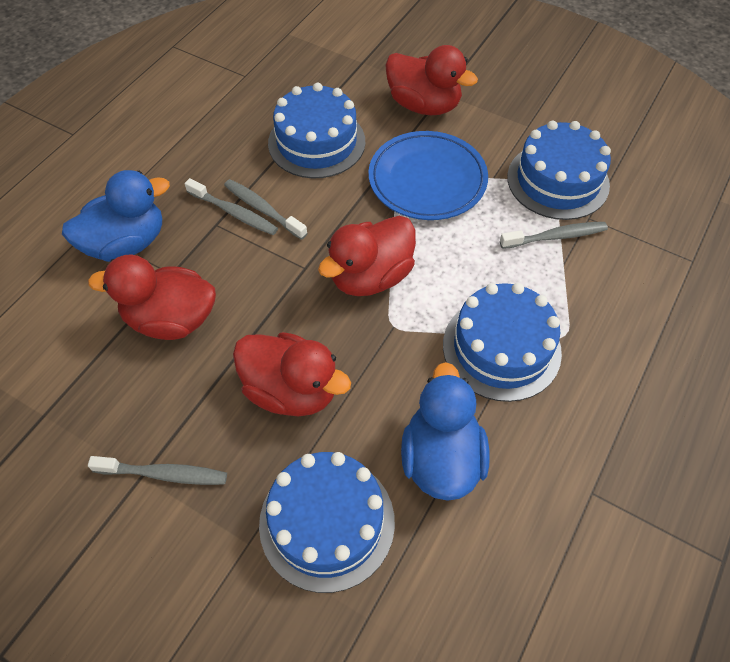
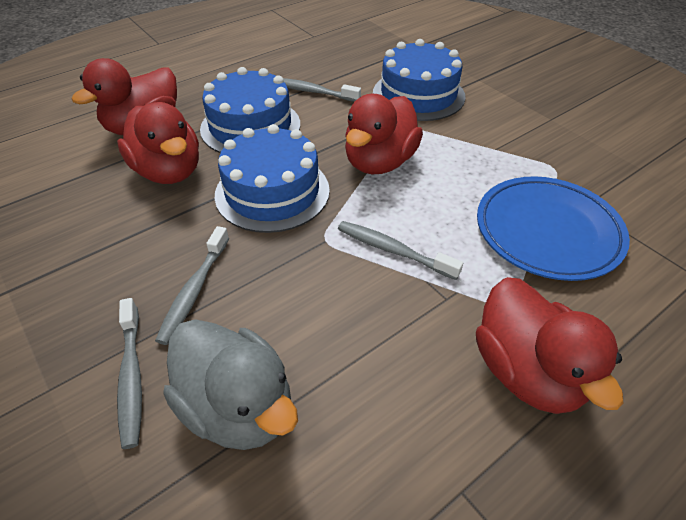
blue cake: [259,452,395,593] [268,83,365,178] [443,283,562,402] [507,121,611,220] = 4 -> [200,67,300,153] [215,124,330,233] [373,39,466,121] = 3
blue duck: [62,170,170,262] [401,362,489,501] = 2 -> none = 0
grey duck: none = 0 -> [163,319,298,450] = 1

